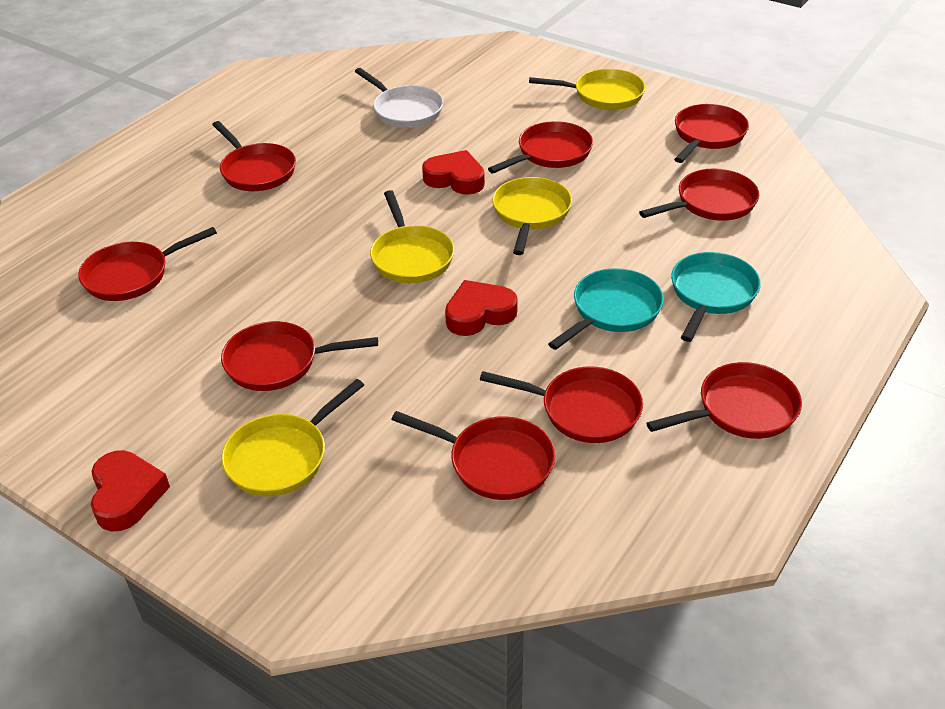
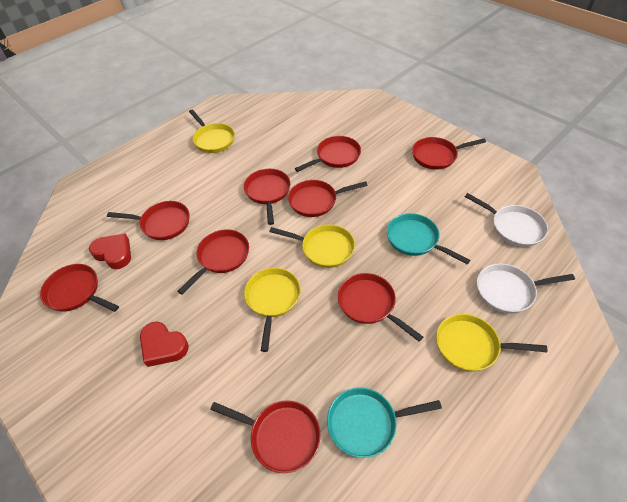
red heart: [91,450,170,532] [422,150,485,195] [445,280,518,336] = 3 -> [89,233,131,269] [140,322,189,367] = 2
white pan: [355,68,443,128] = 1 -> [465,193,548,247] [477,264,575,314] = 2

